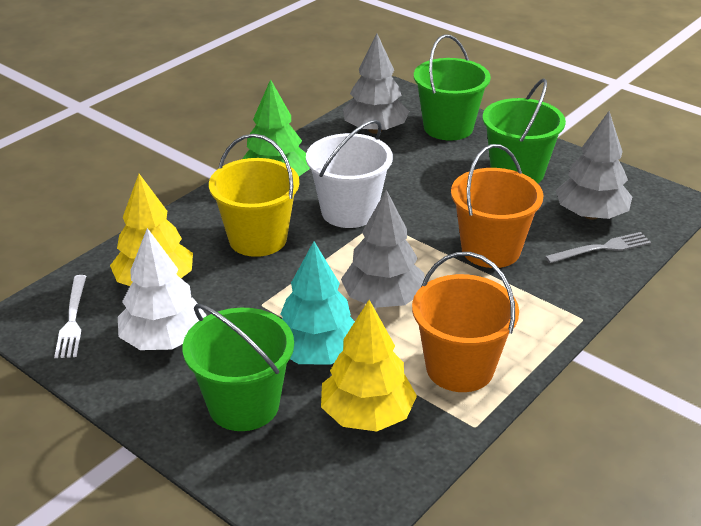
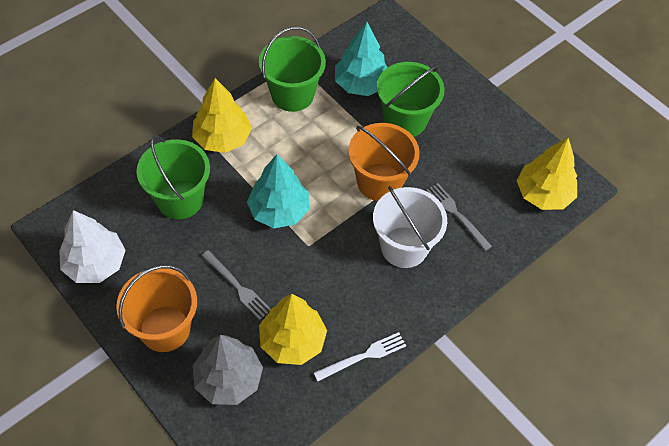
green tree: [242,79,310,176] = 1 -> none = 0
grey fork: [545,232,651,263] = 1 -> [202,250,271,320] [426,183,492,251] = 2
grey tree: [341,190,424,308] [343,34,409,134] [556,111,632,220] = 3 -> [193,335,263,405] = 1
turquoise tree: [281,241,355,365] = 1 -> [247,154,309,228] [335,22,388,96] = 2
yellow bucket: [209,134,299,257] = 1 -> none = 0
yellow tree: [110,174,193,286] [321,300,417,432] = 2 -> [192,78,252,153] [259,294,327,365] [517,138,577,210] = 3

